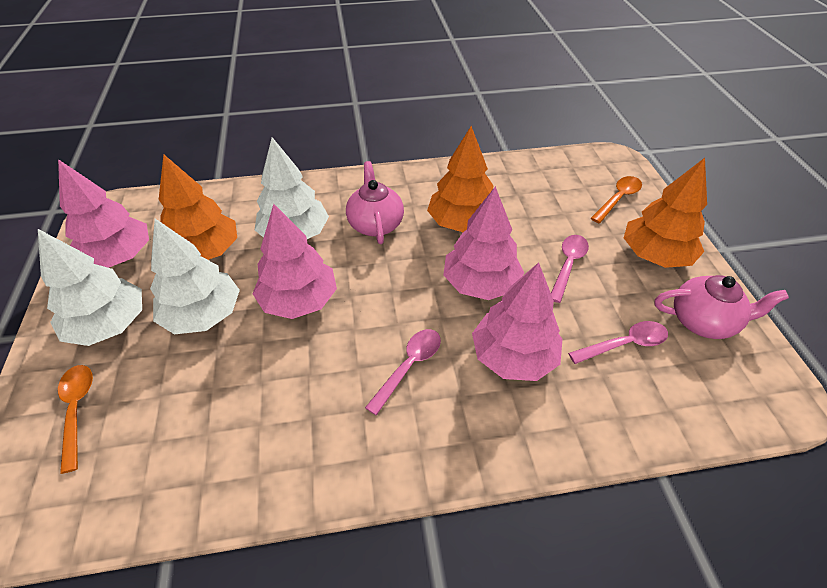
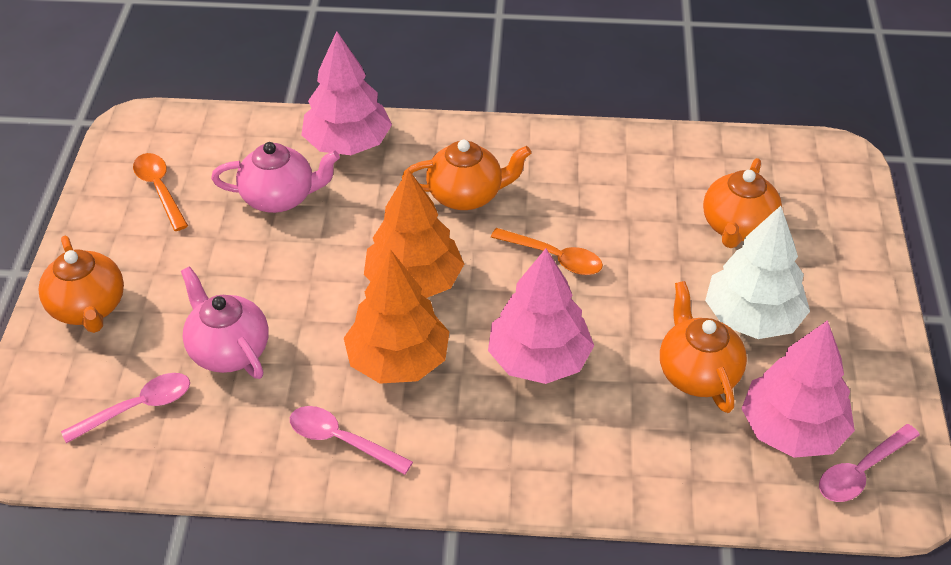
orange teapot: none = 0 -> [38,236,124,333] [402,140,531,210] [660,281,747,413] [703,158,782,248] = 4
orange tree: [159,154,237,260] [427,126,494,232] [624,158,707,268] = 3 -> [344,249,449,384] [364,169,464,298] = 2
pink tree: [58,159,149,268] [253,204,337,319] [443,186,524,300] [472,262,562,381] = 4 -> [301,31,392,155] [488,248,594,384] [741,320,855,458] = 3
white tree: [38,229,142,346] [150,219,240,334] [255,137,329,239] = 3 -> [705,206,810,339] = 1

